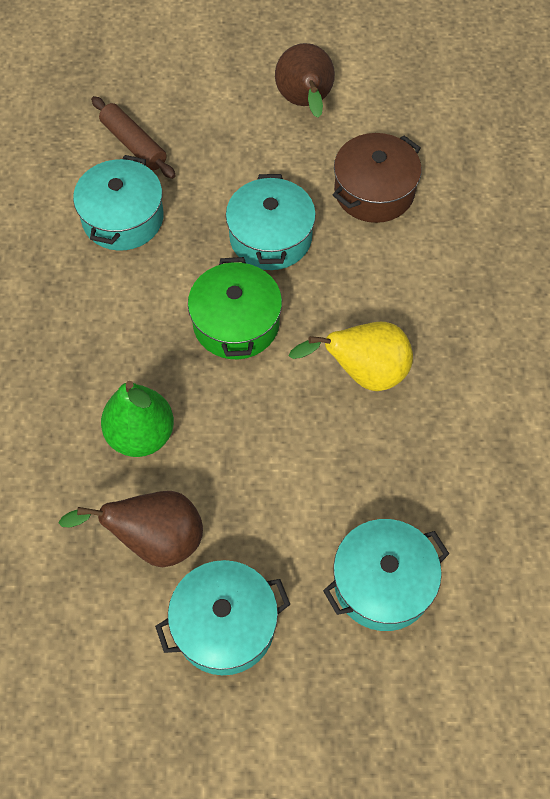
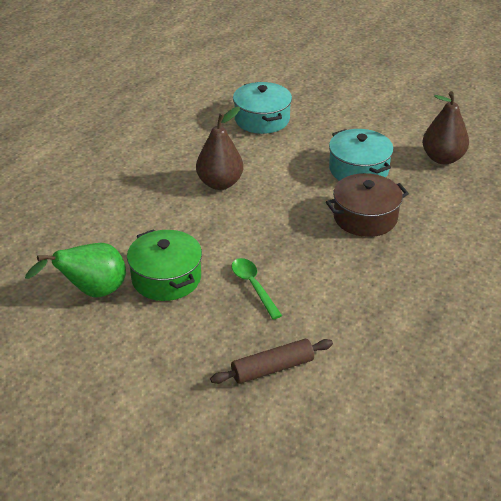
green spoon: none = 0 -> [232,258,282,319] = 1
turquoise pot: [73,155,164,251] [155,560,290,675] [226,174,316,270] [323,519,449,631] = 4 -> [233,82,292,134] [329,129,394,181] = 2
yellow pear: [289,322,413,391] = 1 -> none = 0

